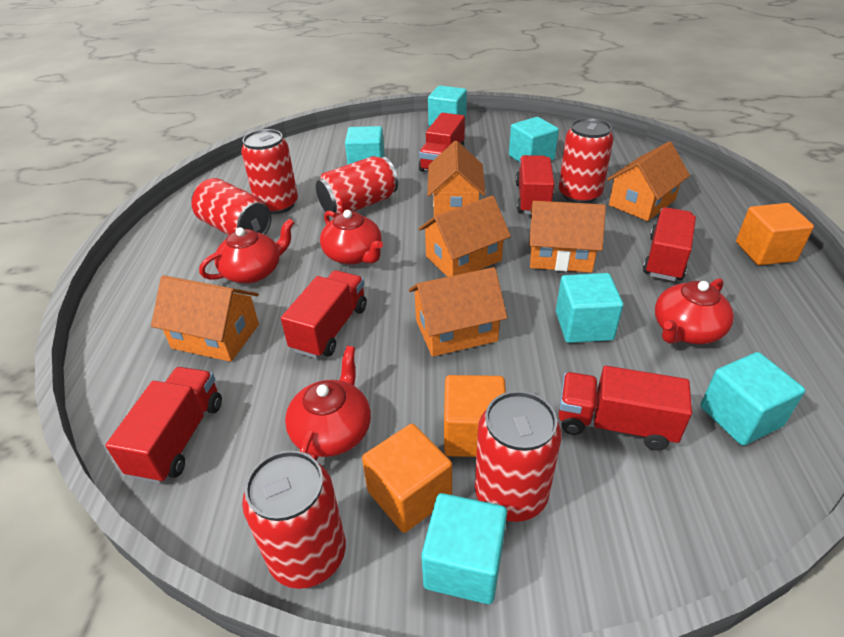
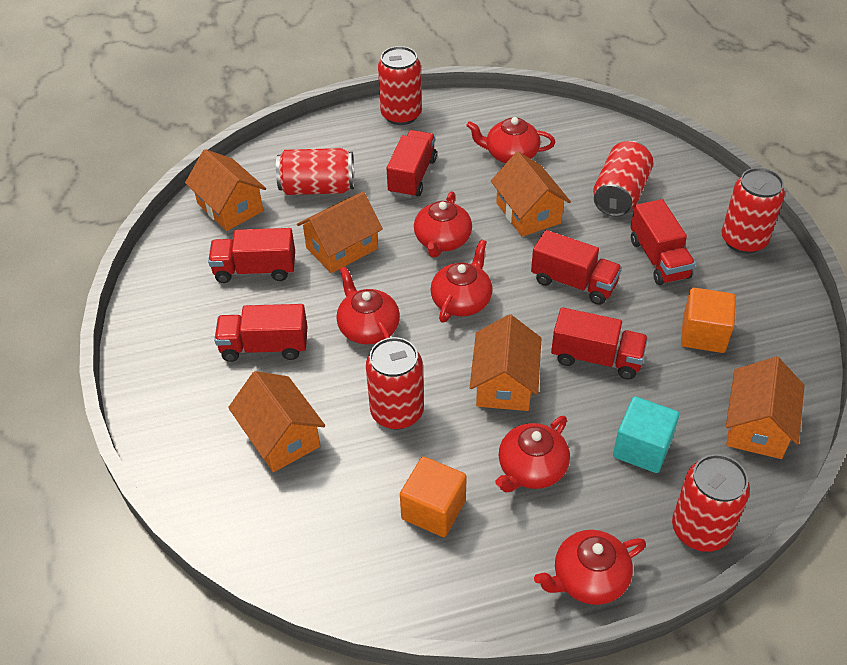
orange cube: [362,424,452,533] [444,375,506,457] [736,203,814,265] = 3 -> [400,456,467,537] [681,288,736,353] = 2
red teapot: [199,218,295,283] [285,346,371,460] [320,210,383,265] [655,278,734,344] = 4 -> [336,266,400,345] [414,191,472,258] [430,239,493,323] [466,117,555,163] [495,416,570,493] [534,530,646,605] = 6
turquoise cube: [345,126,385,164] [421,493,507,604] [428,86,467,126] [509,117,559,162] [556,273,623,343] [700,352,805,446] = 6 -> [613,396,679,473] = 1

